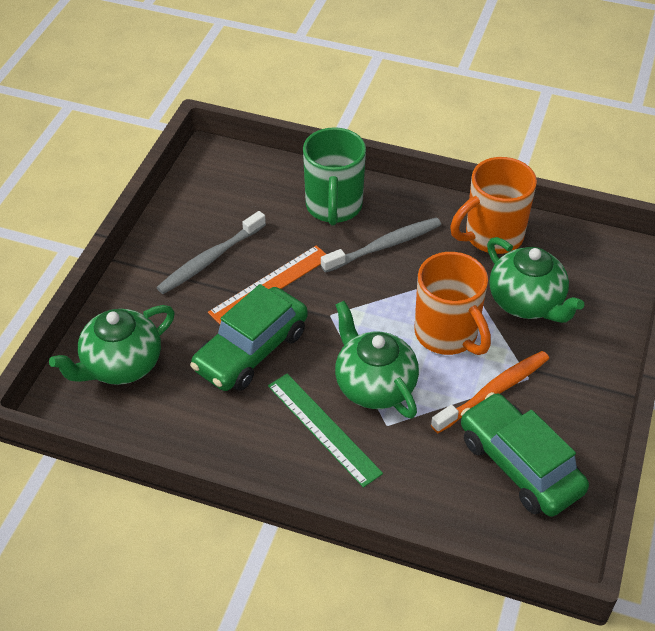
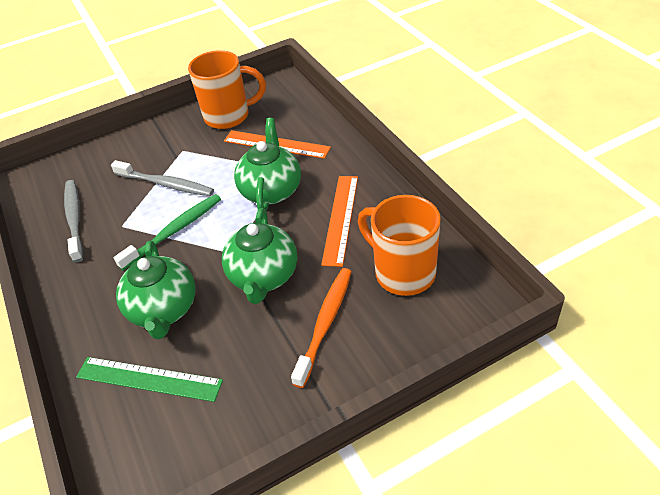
green car: [190,284,308,391] [461,392,589,517] = 2 -> none = 0
green mug: [303,127,366,225] = 1 -> none = 0
green toothbrush: none = 0 -> [114,194,221,270] = 1
orange ruler: [208,245,326,324] = 1 -> [224,130,331,159] [321,176,358,267] = 2

